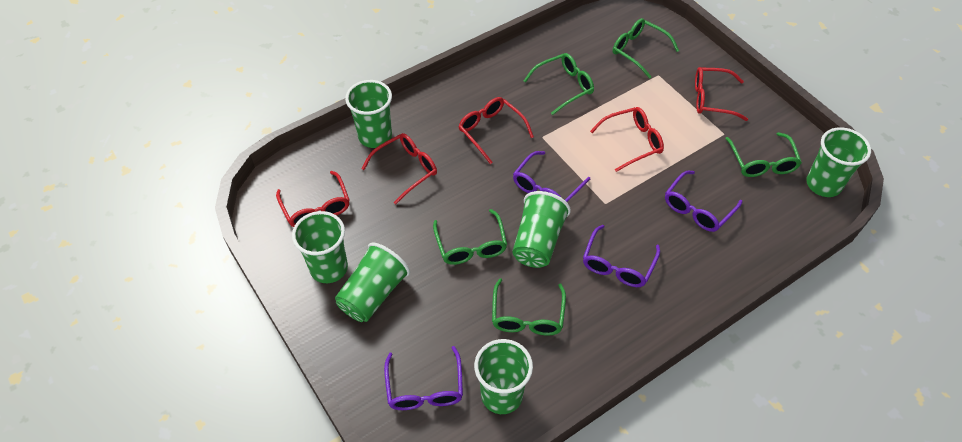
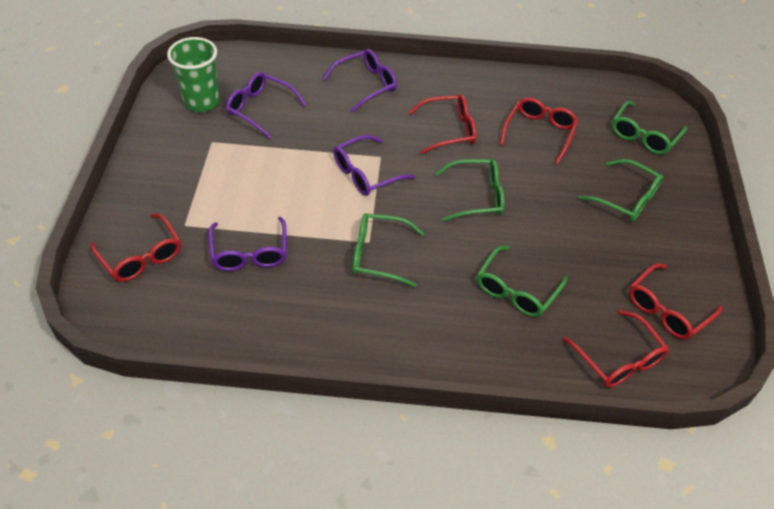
green cup: [292,211,348,283] [335,243,410,322] [345,80,392,148] [474,339,533,414] [512,191,571,268] [806,127,871,197] = 6 -> [167,37,220,112] = 1

